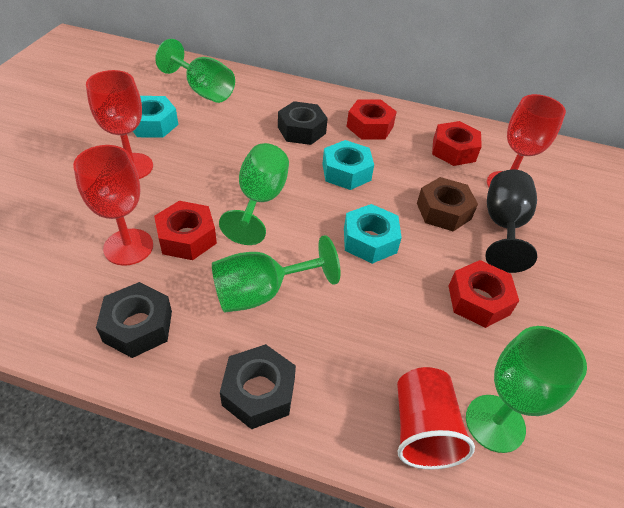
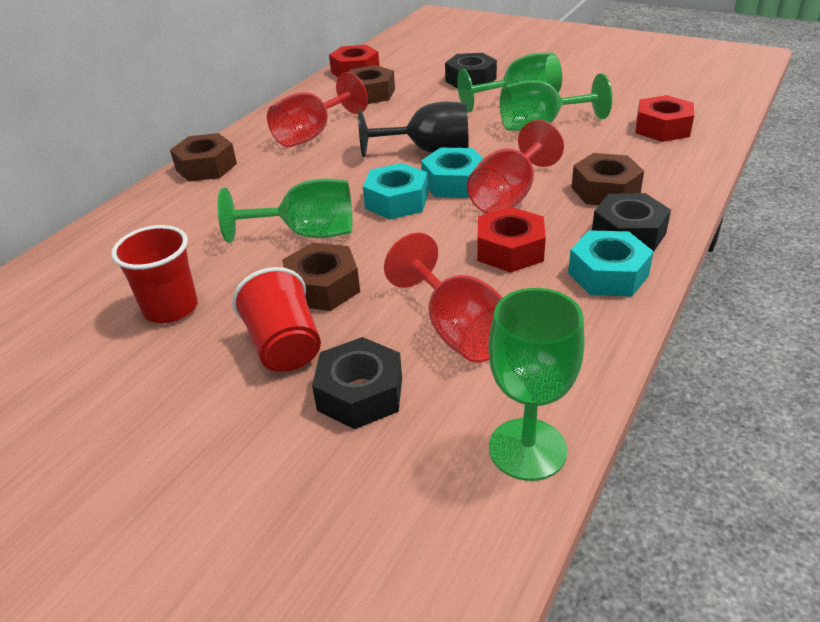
brown nut: [417,177,478,231] = 1 -> [170,133,237,182] [282,243,360,311] [349,65,395,104] [571,153,644,205] = 4
red cup: [397,367,475,470] = 1 -> [111,225,198,323] [232,267,321,372] = 2
red nut: [154,201,217,260] [347,99,397,140] [432,121,482,166] [449,260,519,328] = 4 -> [329,45,379,77] [477,207,546,273] [635,95,694,142] = 3

